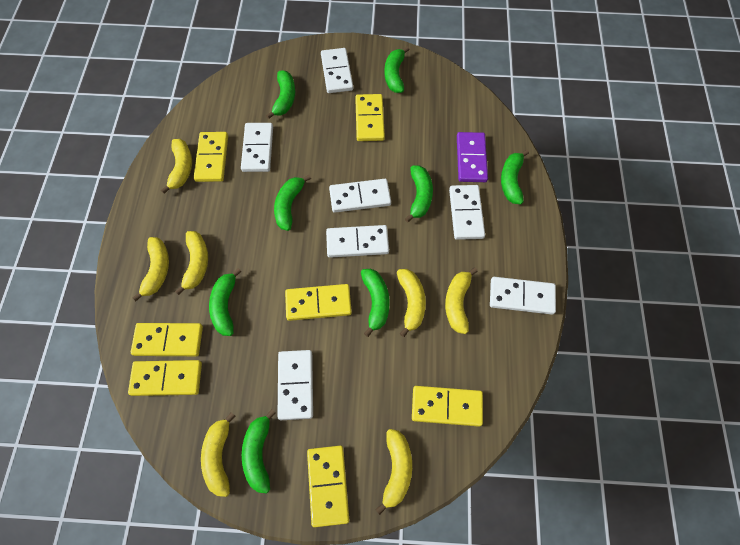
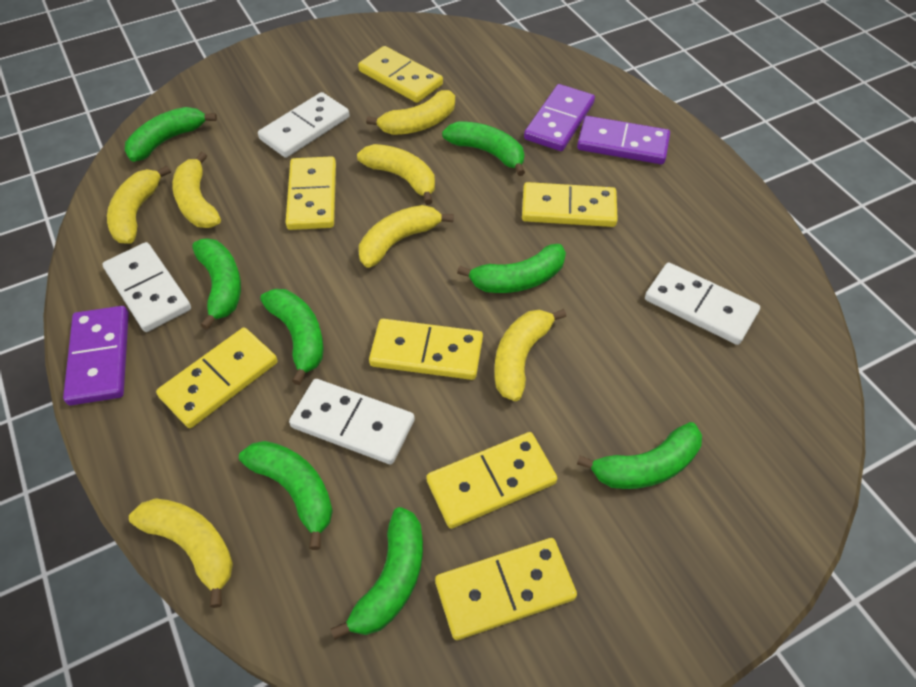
purple domino: [457,132,488,182] = 1 -> [63,306,129,405] [524,84,595,151] [577,116,670,164] = 3
white domino: [241,123,273,172] [277,350,313,420] [321,48,353,93] [326,225,389,258] [329,179,391,213] [449,185,485,240] [490,277,556,315] = 7 -> [103,242,191,332] [258,92,350,158] [289,379,415,464] [645,263,760,345] = 4

